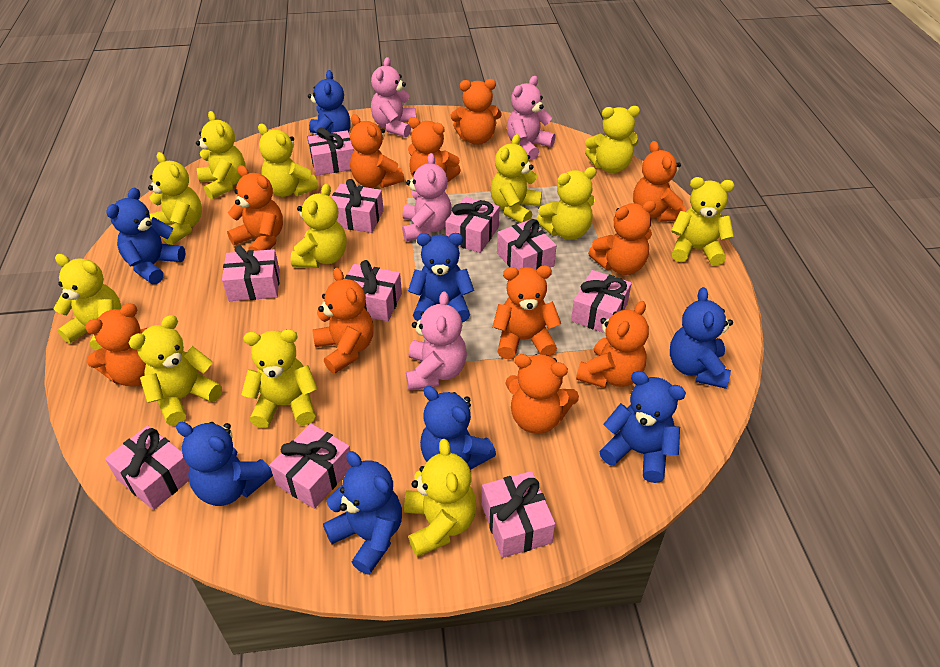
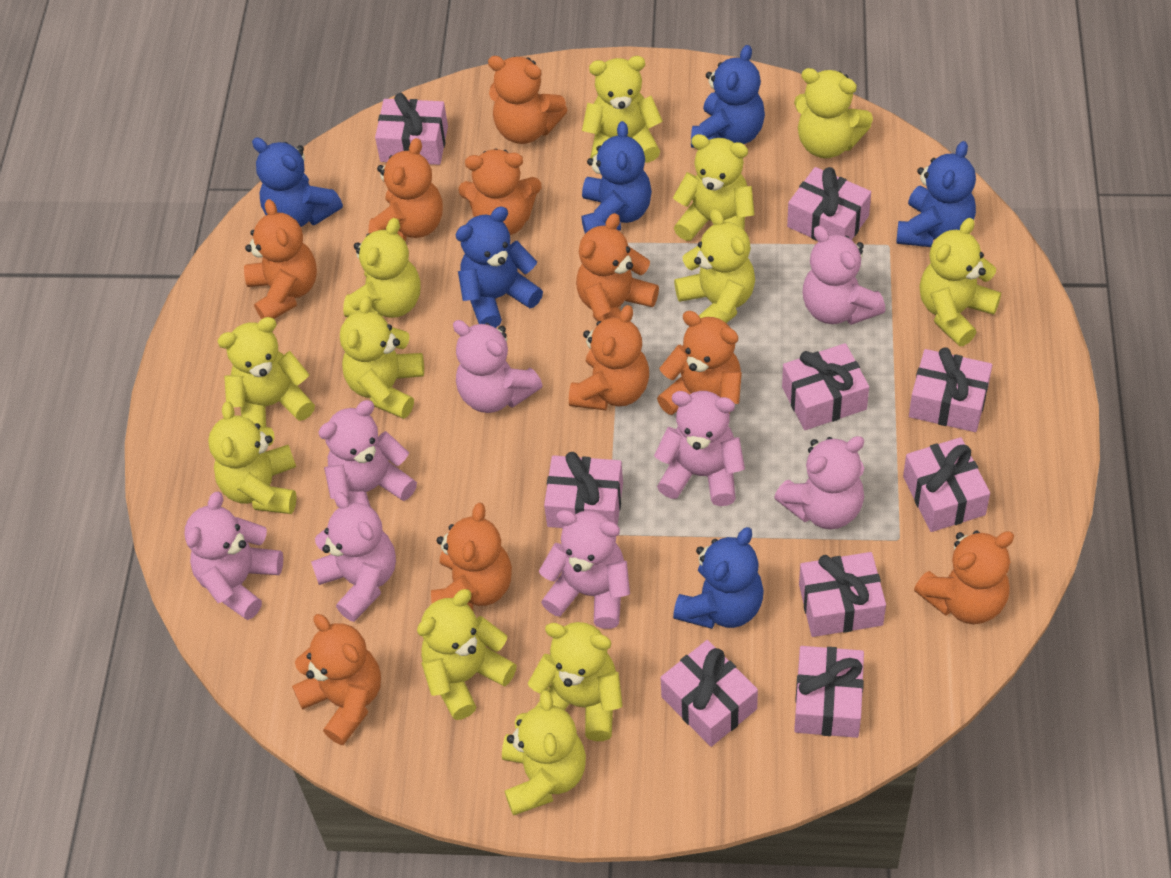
blue teddy bear: [106,187,185,284] [176,422,273,506] [307,70,351,144] [323,451,402,575] [408,233,474,322] [420,386,496,470] [599,371,686,483] [670,287,733,389] = 8 -> [252,137,343,227] [455,207,543,328] [581,121,652,234] [673,527,764,629] [691,45,765,148] [896,141,976,247] = 6
orange teddy bear: [85,303,149,386] [227,165,283,251] [312,268,374,374] [350,114,404,188] [408,117,461,182] [451,79,501,145] [492,265,561,359] [505,354,579,434] [576,301,649,388] [588,200,656,275] [633,141,686,222] = 11 -> [244,199,317,319] [292,614,381,745] [369,138,443,242] [431,503,512,611] [458,149,542,235] [488,56,567,144] [569,305,649,410] [576,213,659,322] [657,311,742,415] [914,530,1014,624] = 10
pink gift: [105,426,190,510] [222,245,280,301] [270,423,352,509] [308,127,354,176] [331,179,384,233] [345,260,402,321] [446,197,500,253] [482,471,555,558] [497,219,557,270] [571,270,632,333] = 10 -> [375,93,448,165] [544,452,623,528] [660,640,758,747] [782,343,869,430] [787,167,871,241] [794,646,864,738] [799,552,886,637] [903,437,990,532] [909,347,992,432] = 9
pink teddy bear: [371,57,416,137] [402,153,452,241] [406,291,467,391] [507,76,555,160] = 4 -> [185,492,283,620] [311,491,396,622] [318,400,417,507] [453,320,543,413] [539,510,630,629] [654,391,745,506] [774,436,864,529] [803,226,886,325] = 8

